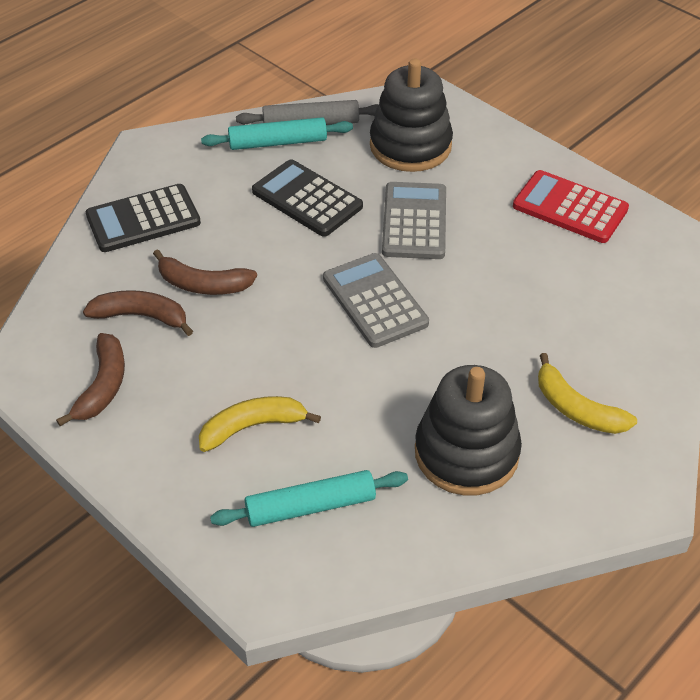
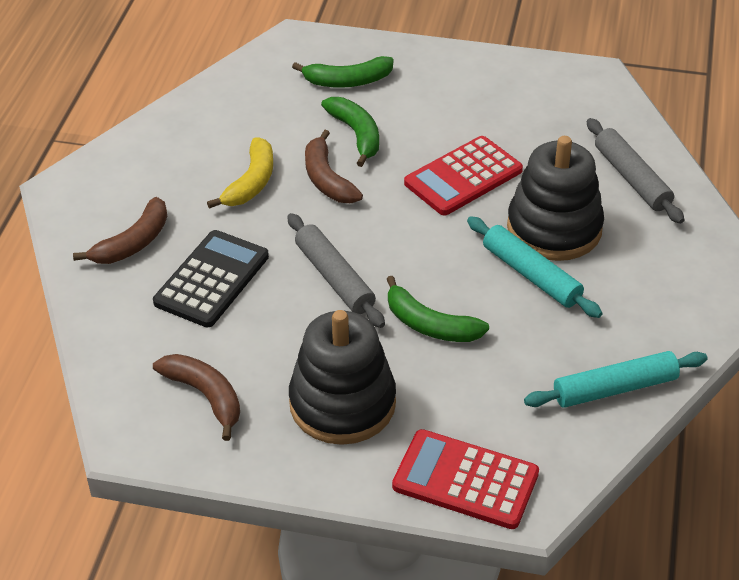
black calculator: [86,184,201,252] [252,159,363,237] = 2 -> [153,230,269,327] = 1
green banana: none = 0 -> [292,56,394,88] [321,97,379,167] [386,276,489,342] = 3
grey calculator: [323,253,429,348] [382,182,446,259] = 2 -> none = 0
grey rolling pin: [236,100,379,125] = 1 -> [287,213,385,328] [587,118,684,224] = 2
red calculator: [513,170,629,243] = 1 -> [392,429,539,529] [404,136,523,215] = 2
yellow banana: [199,396,321,452] [538,353,637,434] = 2 -> [207,137,273,209] = 1

